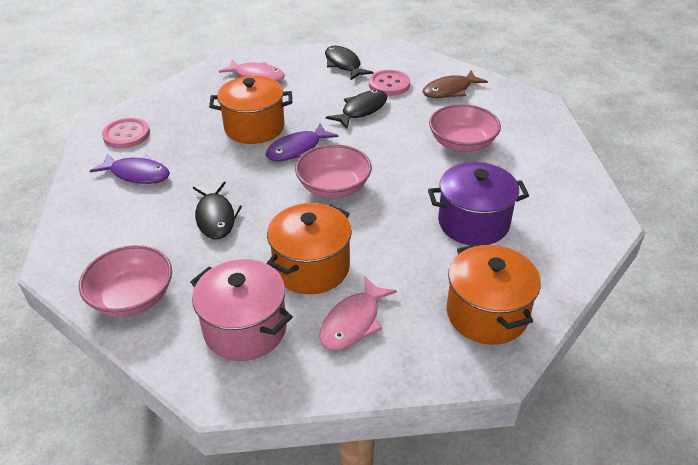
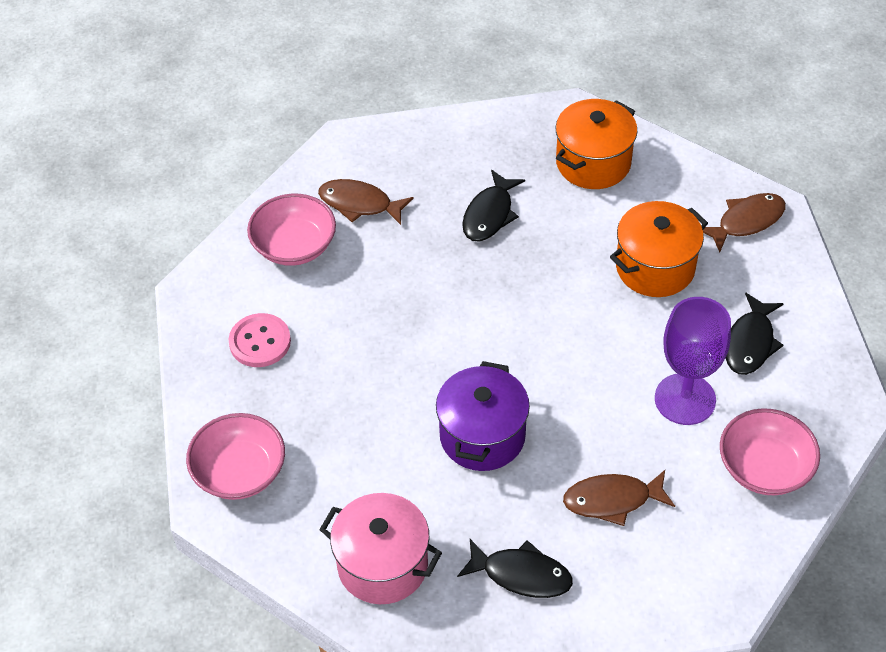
brown fish: [423,71,488,98] = 1 -> [318,179,414,225] [563,470,675,526] [703,193,786,253] = 3
orange pot: [209,76,292,144] [267,203,352,294] [447,243,541,345] = 3 -> [556,99,637,189] [610,201,708,297] = 2
pink button: [102,118,150,148] [369,70,410,96] = 2 -> [228,313,291,367] = 1
pink fish: [219,59,285,81] [319,276,397,351] = 2 -> none = 0
purple fish: [90,153,170,184] [266,123,339,161] = 2 -> none = 0
purple goblet: none = 0 -> [655,297,731,425] = 1

